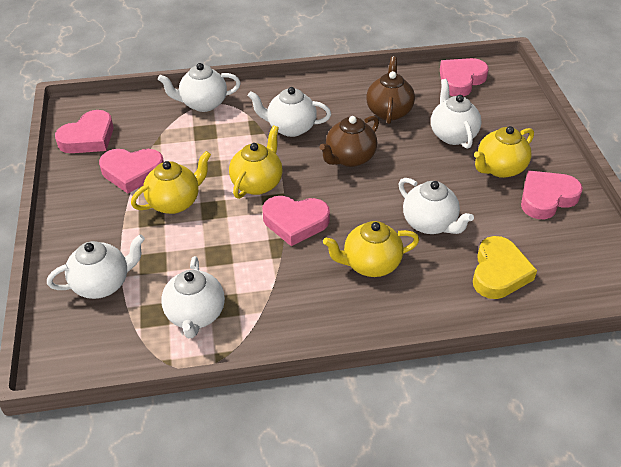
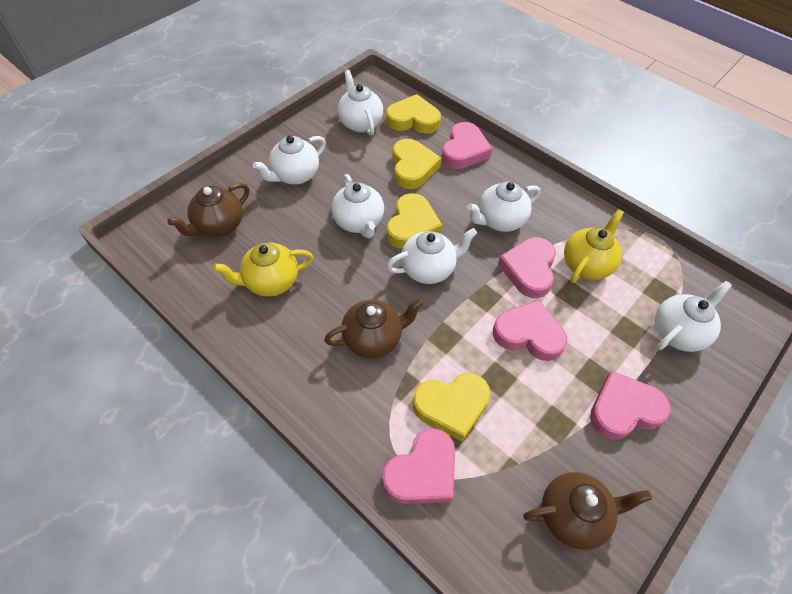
brown teapot: [319,116,379,167] [366,56,415,124] = 2 -> [167,183,249,237] [324,298,424,358] [523,472,652,550] = 3
yellow heart: [473,236,537,299] = 1 -> [386,94,441,134] [387,193,442,249] [392,139,441,189] [413,373,490,442] = 4
yellow teapot: [131,151,211,214] [229,125,283,199] [323,221,419,277] [474,126,534,178] = 4 -> [213,243,313,297] [564,209,624,283] = 2

